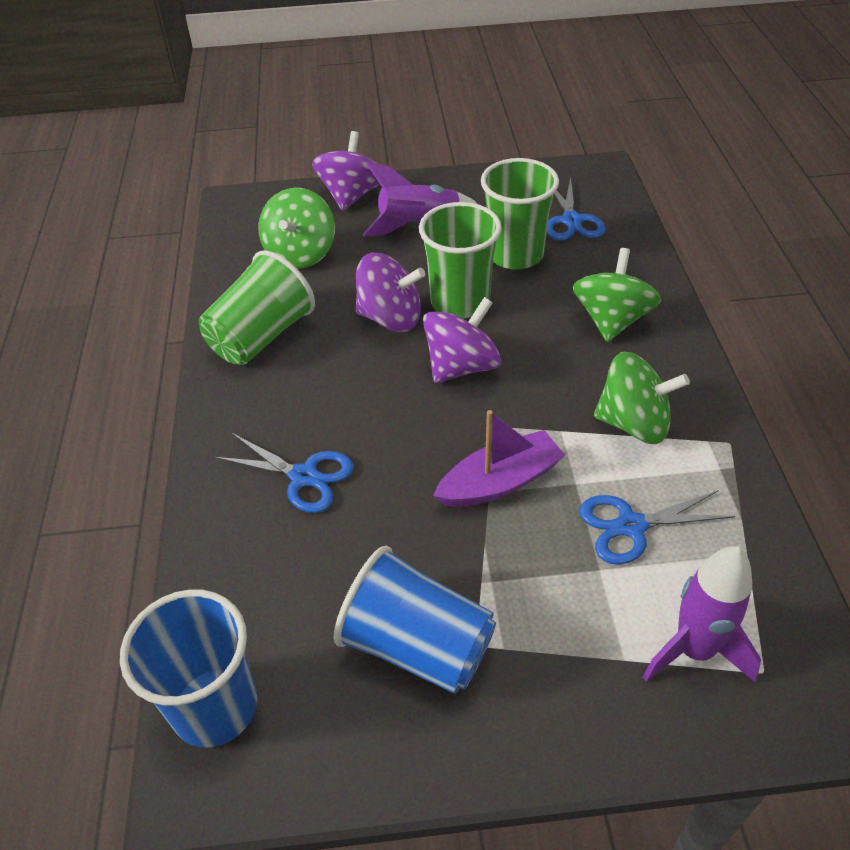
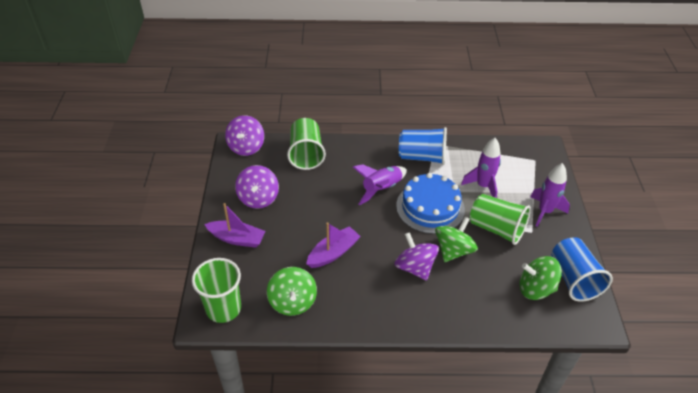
blue cake: none = 0 -> [396,173,465,234] = 1
blue scissors: [214,433,354,513] [547,177,606,241] [579,490,736,564] = 3 -> none = 0
purple boat: [433,410,565,507] = 1 -> [204,203,266,248] [306,223,361,268] = 2
purple rocket: [362,162,477,236] [643,546,761,682] = 2 -> [353,165,407,205] [461,138,501,198] [530,163,570,227] = 3

